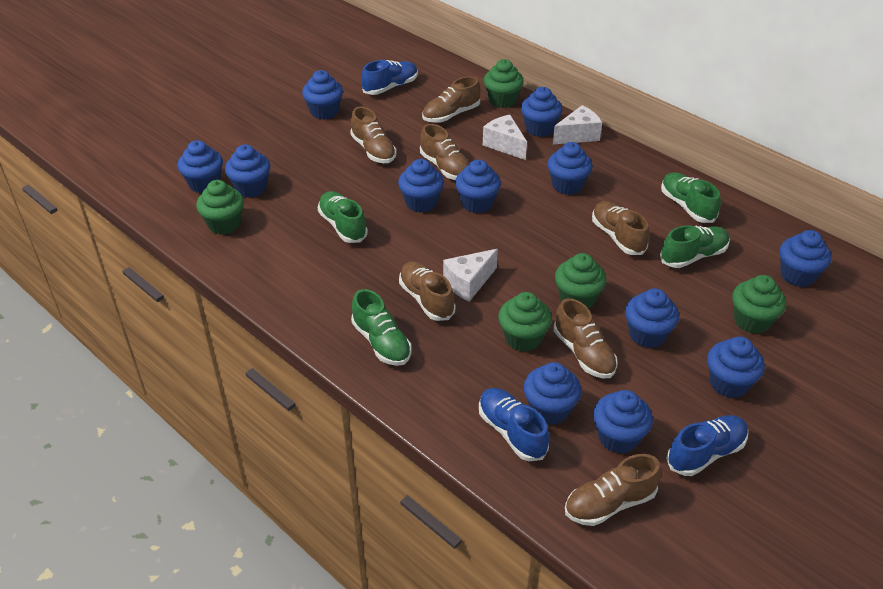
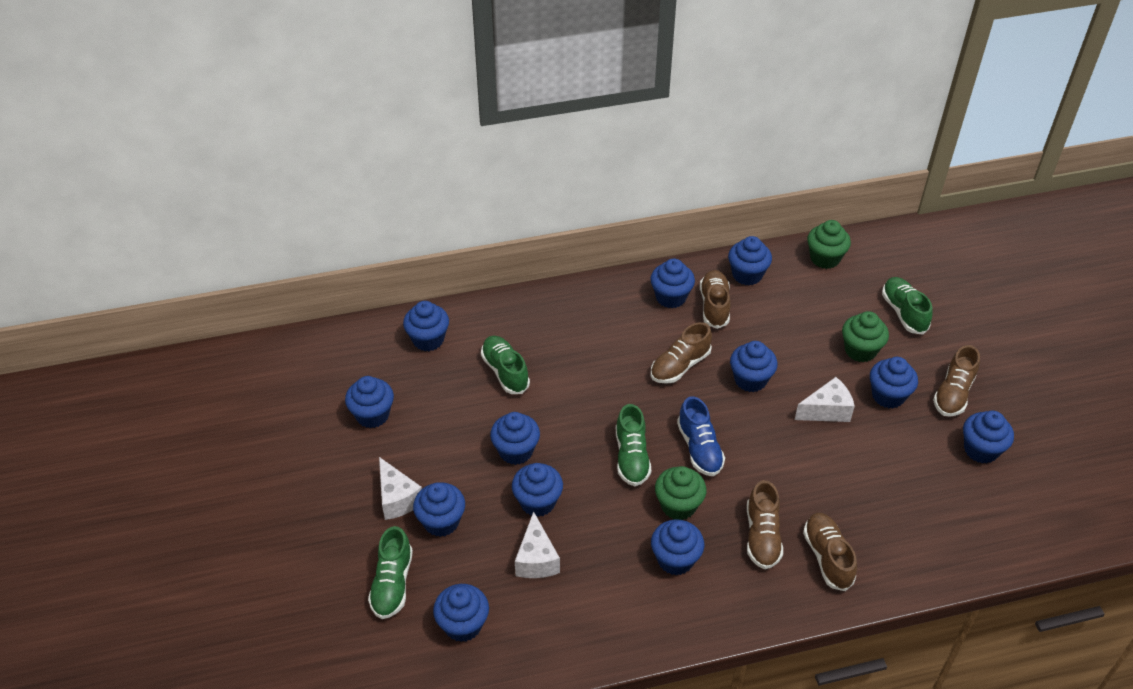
blue shoe: [361,60,418,95] [479,388,549,461] [666,415,748,476] = 3 -> [677,396,725,476] = 1
brown shoe: [350,107,397,163] [399,261,456,321] [420,124,470,180] [422,76,480,123] [554,298,618,378] [565,454,661,526] [592,201,649,255] = 7 -> [651,322,712,384] [700,270,731,329] [747,480,783,569] [803,513,857,591] [933,345,980,417] = 5
green cupcake: [196,180,244,235] [484,59,524,108] [498,292,552,352] [555,253,606,309] [732,275,786,334] = 5 -> [655,466,707,520] [807,220,851,269] [842,311,889,362] = 3

